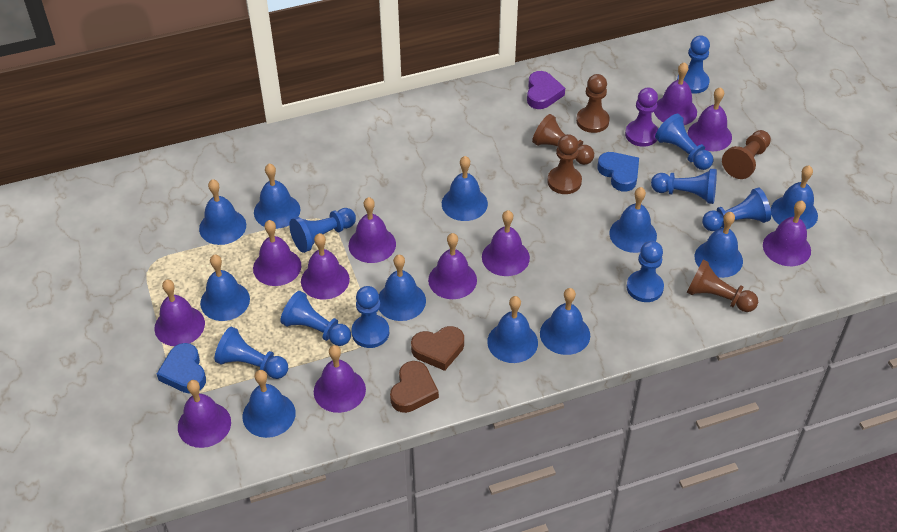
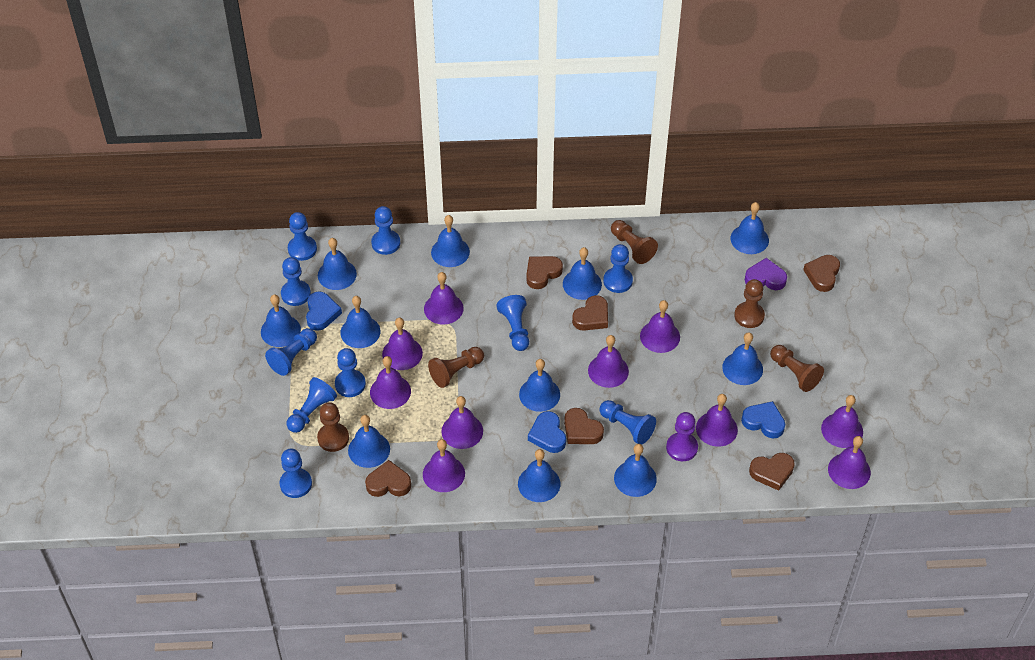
blue heart: [157,343,206,394] [597,152,639,191] = 2 -> [306,292,342,331] [528,411,566,453] [741,401,785,438] = 3
blue pawn: [214,327,288,379] [280,291,351,346] [289,208,356,253] [351,286,389,348] [626,241,664,302] [651,169,717,204] [655,114,714,170] [677,35,710,94] [702,187,771,231] = 9 -> [265,328,317,376] [280,448,312,498] [281,257,311,306] [287,377,337,433] [288,212,317,261] [335,348,366,397] [371,206,400,255] [496,295,529,351] [599,400,656,445] [603,244,633,293] = 10
brown heart: [390,361,439,413] [411,326,464,371] = 2 -> [365,460,411,497] [526,256,563,289] [564,408,604,444] [572,295,608,331] [749,453,795,491] [803,255,840,292] = 6
purple bell: [154,280,205,346] [178,380,231,448] [253,220,301,286] [301,233,350,300] [314,345,366,413] [349,197,396,263] [428,233,477,299] [482,210,530,276] [654,62,697,125] [688,87,732,151] [763,201,811,266] = 11 -> [370,356,411,409] [382,318,423,370] [423,439,465,492] [424,272,464,325] [441,396,483,449] [588,335,629,388] [640,300,680,353] [696,394,738,447] [821,395,863,448] [828,436,871,489] = 10

